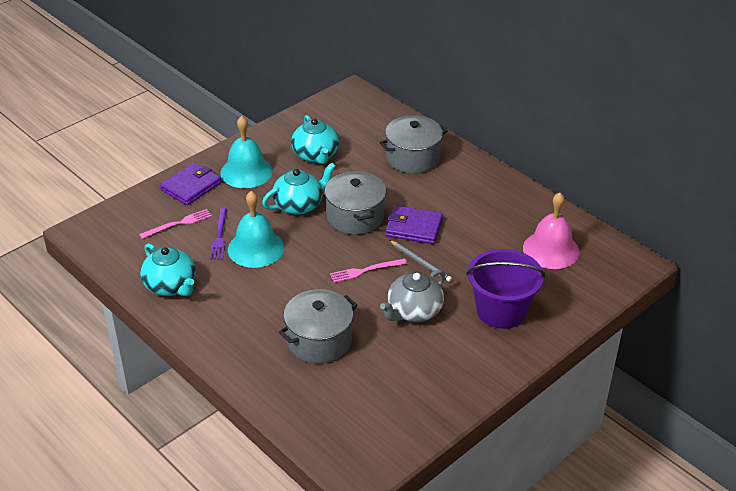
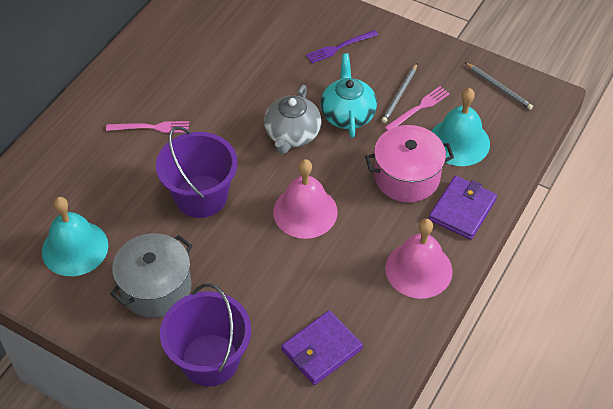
grey pencil: [389,240,452,282] = 1 -> [382,64,417,123] [465,62,533,110] = 2
grey pot: [279,289,358,363] [325,171,386,235] [380,115,448,173] = 3 -> [110,233,193,318] = 1
pink bell: [523,192,580,269] = 1 -> [273,159,338,239] [385,219,453,299] = 2
pink pot: none = 0 -> [365,125,454,202] = 1
purple bucket: [466,249,545,329] = 1 -> [156,126,238,218] [160,283,251,386] = 2
turquoise teapot: [140,243,196,296] [262,162,336,215] [291,115,339,164] = 3 -> [321,53,377,138] = 1

